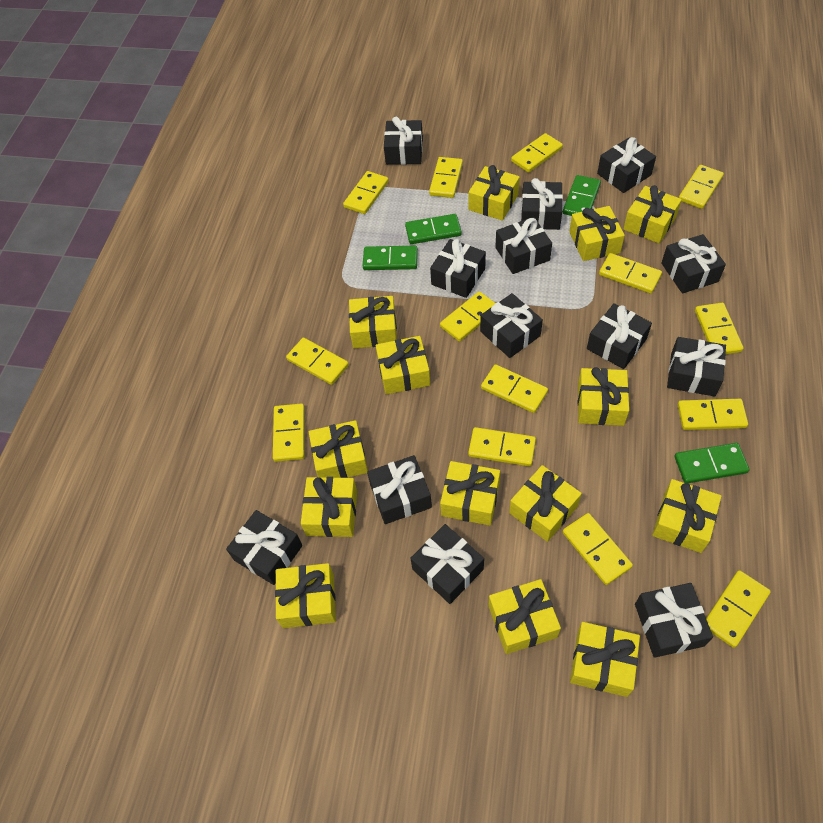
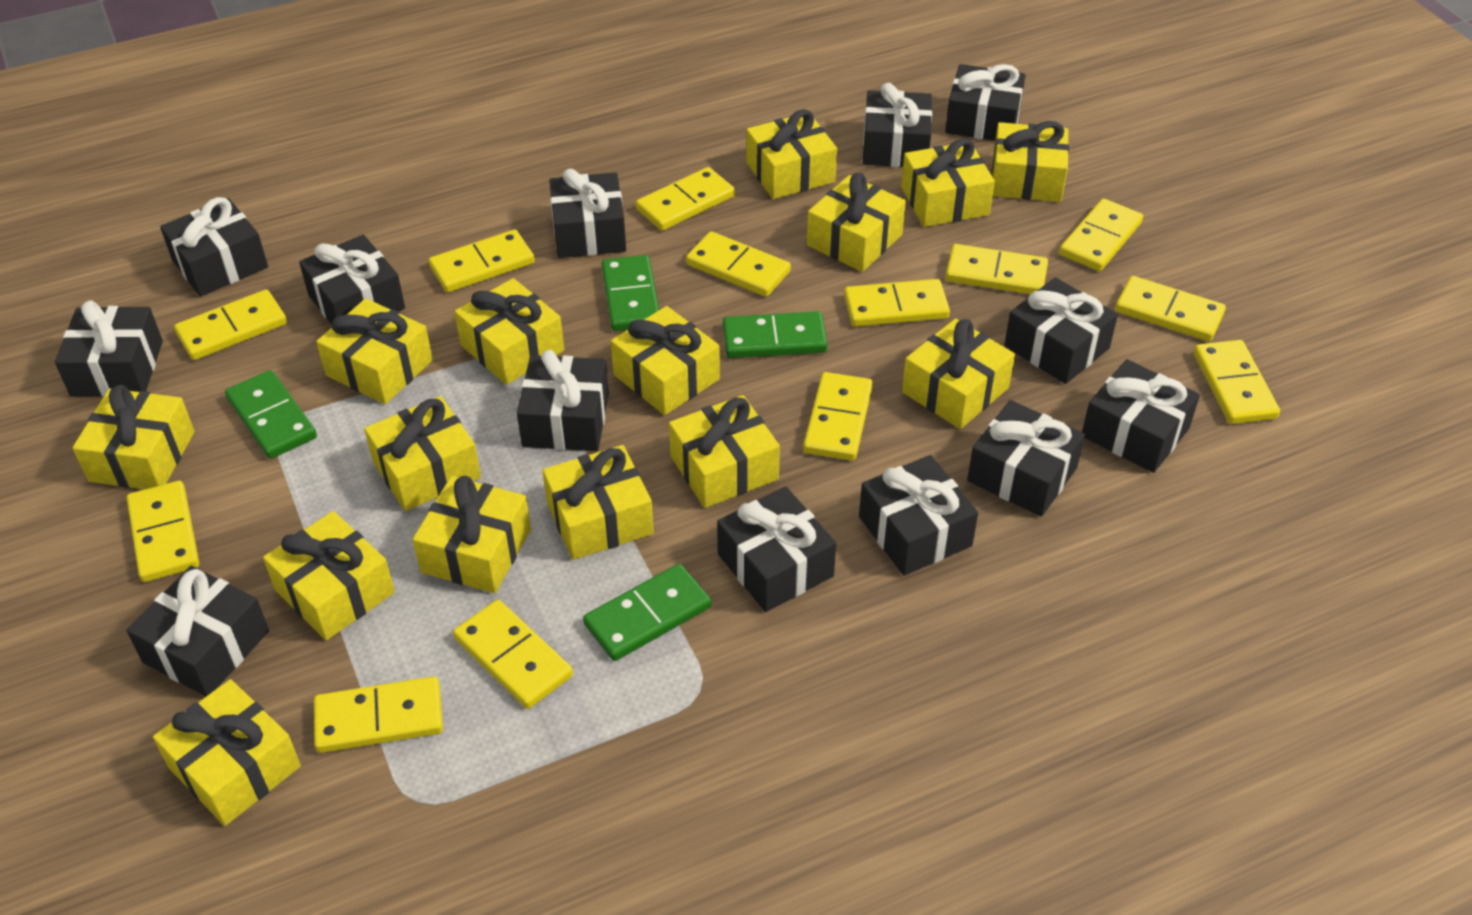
yellow domino: [273,404,305,462] [286,338,349,385] [343,171,389,214] [429,157,463,198] [440,291,496,342] [468,427,536,466] [481,364,548,413] [511,133,563,173] [563,513,633,585] [599,253,662,294] [678,399,748,430] [679,165,724,209] [695,303,743,355] [706,570,771,648] = 14 -> [127,481,199,582] [174,289,287,360] [314,676,443,753] [428,229,535,293] [453,600,573,709] [636,167,735,231] [686,231,791,297] [803,372,873,461] [844,279,950,327] [946,244,1048,294] [1059,199,1143,271] [1115,276,1226,341] [1194,340,1280,424] = 13
yellow gift: [275,563,336,628] [301,477,357,537] [309,420,368,478] [349,296,397,348] [376,336,430,395] [440,461,500,526] [469,165,520,221] [488,579,561,654] [509,465,582,542] [569,206,625,261] [570,622,640,697] [578,367,629,426] [623,185,682,243] [652,479,721,553] = 14 -> [73,385,195,489] [153,679,301,826] [263,511,395,640] [316,298,433,404] [364,396,481,511] [412,475,531,593] [454,278,564,385] [542,445,654,560] [611,306,720,415] [669,395,780,508] [746,109,837,199] [807,173,906,272] [901,138,995,227] [902,318,1015,429] [991,121,1069,202] = 15

